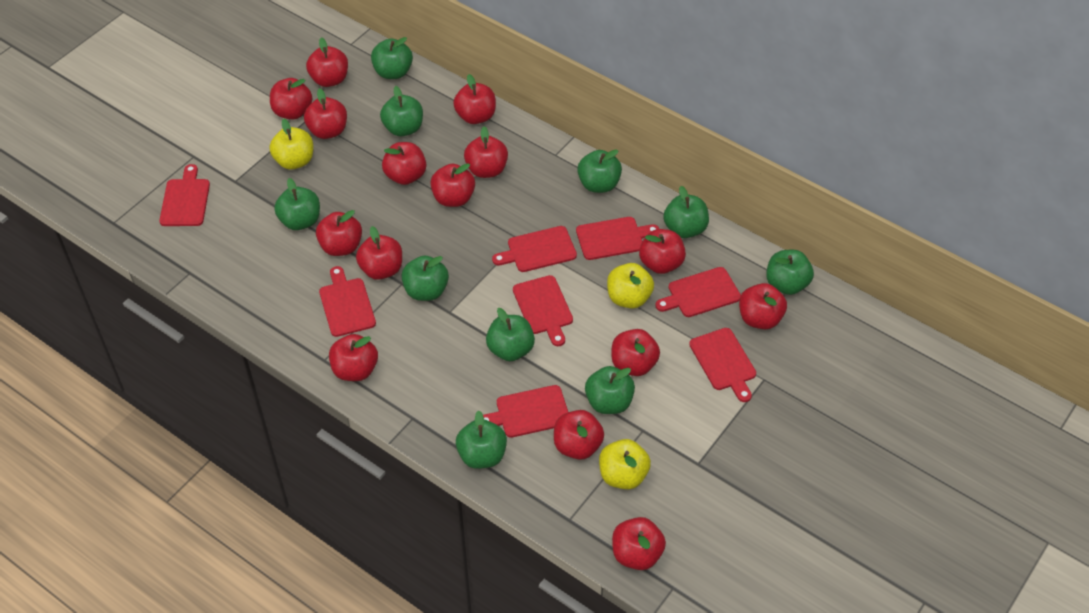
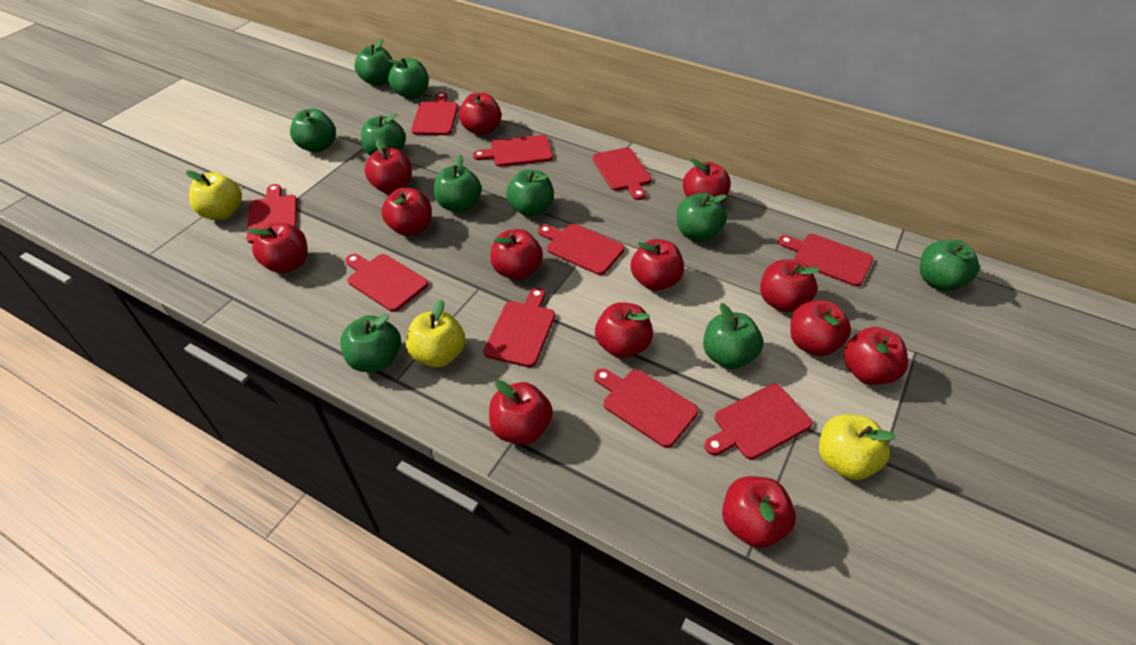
red apple: [270,78,312,119] [304,88,347,139] [306,37,348,87] [316,210,362,256] [329,334,378,381] [356,226,402,280] [382,142,426,185] [430,163,475,207] [453,74,496,124] [464,126,508,178] [554,410,604,460] [612,329,660,376] [612,517,666,570] [639,229,686,274] [739,283,787,329] = 15 -> [248,223,308,273] [364,139,412,194] [381,188,432,236] [459,93,501,135] [489,380,553,445] [490,229,543,280] [595,302,653,359] [631,239,684,291] [683,159,731,203] [722,476,796,548] [760,259,820,312] [790,300,851,356] [843,327,908,385] = 13
red cutting board: [159,164,210,226] [319,266,376,337] [483,385,568,438] [492,226,577,272] [513,275,573,346] [576,217,660,260] [655,267,741,317] [689,328,756,402] = 8 -> [246,184,297,243] [345,254,428,312] [411,92,458,135] [473,135,553,167] [483,288,555,367] [538,223,625,275] [593,147,652,200] [594,368,699,448] [704,384,813,460] [778,234,873,287] = 10

